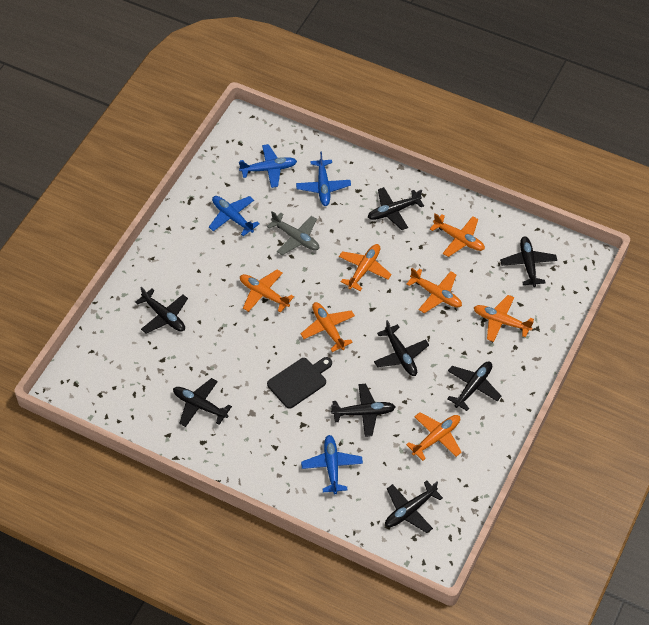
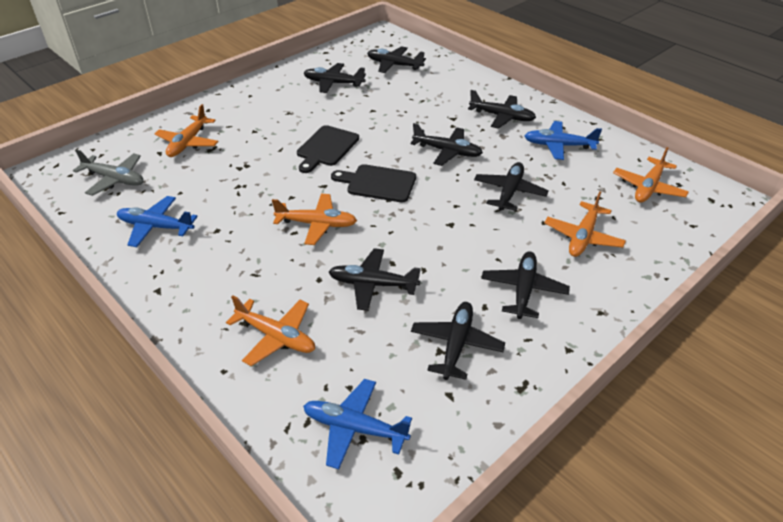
black cutting board: [267,357,332,409] = 1 -> [297,125,359,173] [331,164,416,203] = 2
blue plane: [209,196,260,236] [239,144,297,188] [296,152,351,206] [301,435,363,494] = 4 -> [117,196,198,247] [303,379,412,469] [524,121,602,160] = 3
orange plane: [240,270,294,313] [300,302,355,352] [339,244,392,291] [406,268,462,313] [406,412,462,461] [430,213,485,257] [474,295,534,342] = 7 -> [155,104,218,157] [226,295,315,366] [272,194,357,245] [544,191,626,257] [613,147,689,203] = 5

